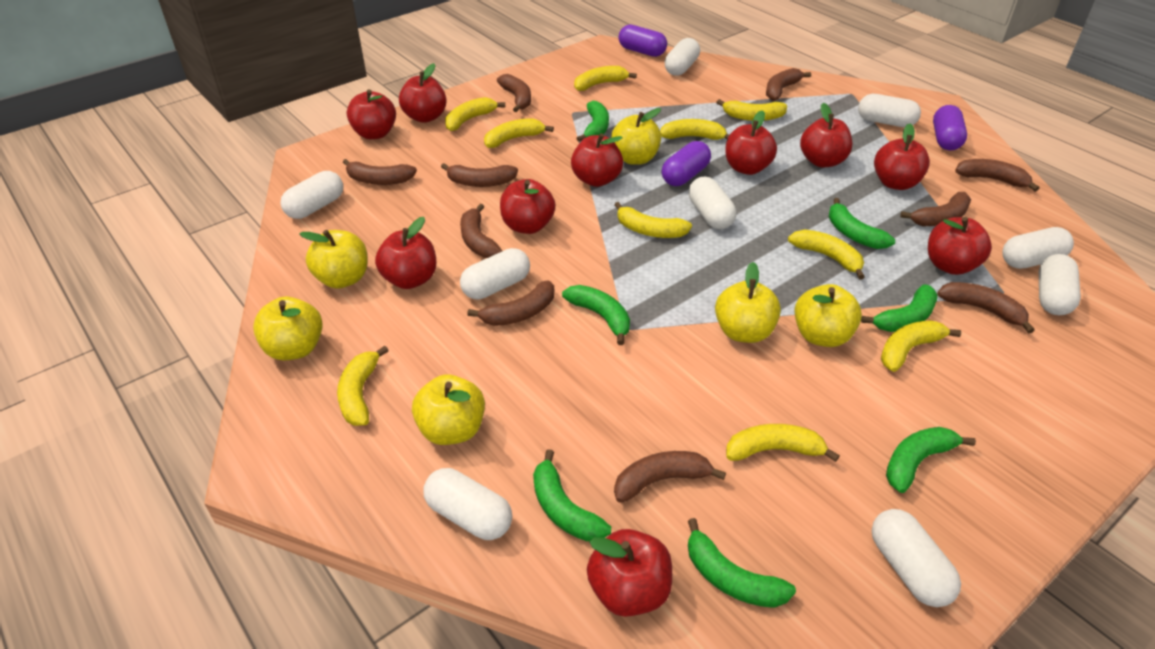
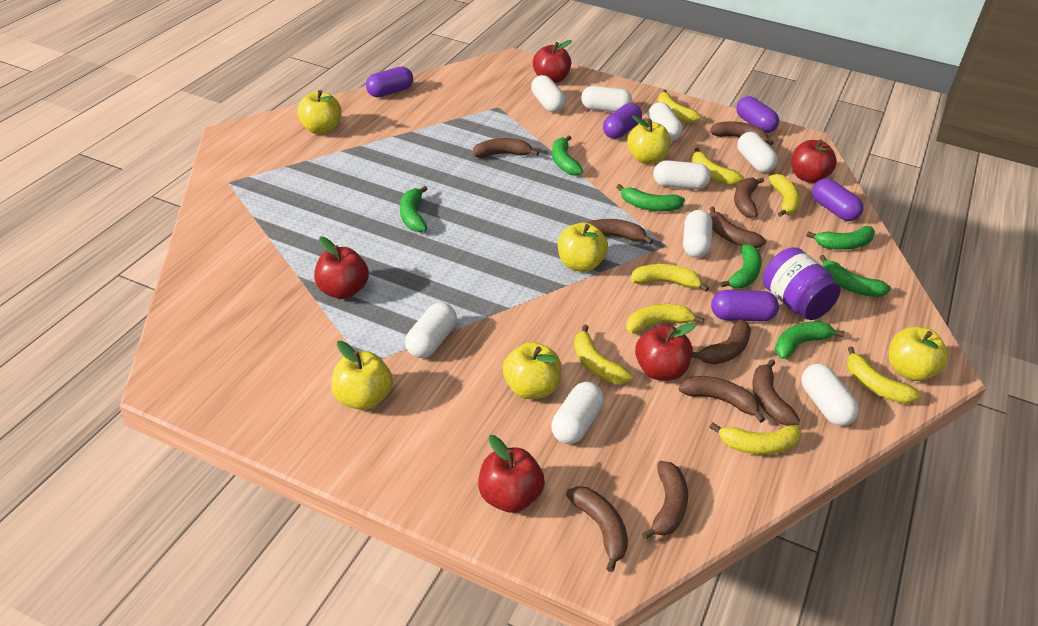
purple capsule: [619,24,667,57] [662,141,711,186] [933,105,967,150] = 3 -> [366,66,413,97] [603,103,642,139] [711,290,779,322] [736,96,779,133] [812,179,863,221] = 5
purple jar: none = 0 -> [763,247,841,320] = 1
red apple: [347,90,396,139] [375,217,436,289] [399,63,447,123] [500,179,555,234] [571,133,623,187] [587,529,672,617] [725,110,777,175] [800,103,853,167] [874,124,930,190] [928,217,992,275] = 10 -> [314,237,369,299] [478,435,545,513] [533,40,572,84] [635,322,696,381] [791,140,837,183] = 5
yellow banana: [337,346,389,426] [445,97,505,131] [484,118,554,148] [574,66,637,91] [614,202,692,238] [660,119,729,140] [716,99,787,121] [726,424,840,462] [788,230,865,280] [881,320,961,372] = 10 -> [574,324,632,384] [626,304,704,333] [631,264,709,292] [658,89,701,123] [692,148,744,185] [710,422,802,455] [769,174,800,217] [847,347,921,404] = 8

